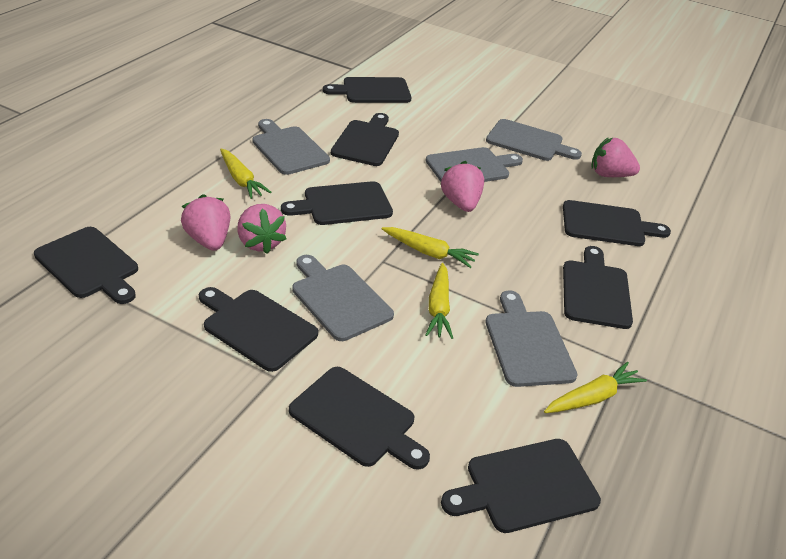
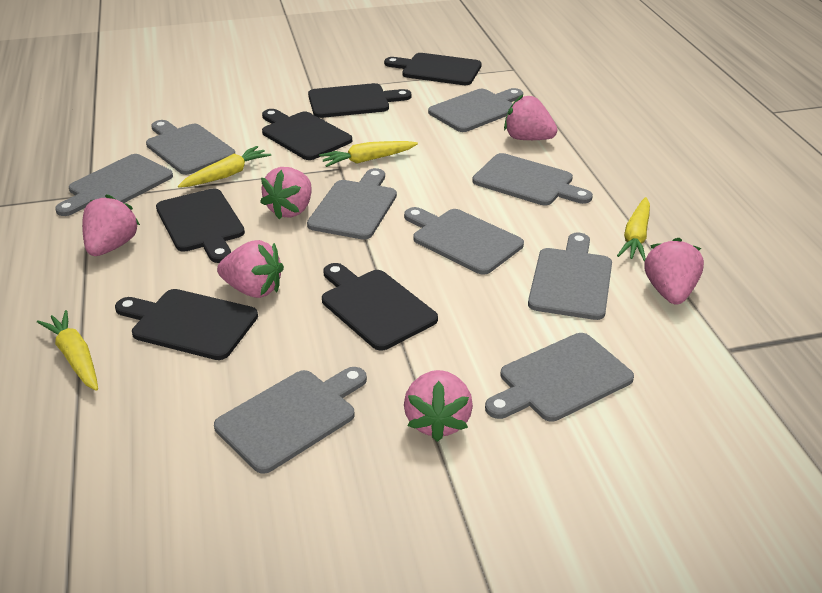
black cutting board: [34,227,138,304] [199,287,318,372] [281,181,393,225] [289,367,430,470] [323,77,411,103] [331,113,399,166] [441,439,601,533] [563,200,671,246] [563,246,633,329] = 9 -> [115,289,258,360] [156,188,245,263] [262,109,352,160] [308,83,411,118] [322,263,438,351] [384,53,482,85] = 6
grey cutting board: [252,119,330,175] [292,255,394,341] [426,147,523,182] [485,290,577,387] [486,119,582,161] = 5 -> [55,154,173,216] [146,120,235,175] [214,367,367,474] [307,168,397,240] [404,207,524,275] [428,88,523,132] [472,153,593,206] [485,333,634,422] [528,233,612,320] = 9
pink strawberry: [181,194,230,251] [237,204,286,254] [441,161,484,212] [591,137,640,177] = 4 -> [82,194,140,256] [217,240,284,298] [260,167,312,219] [404,370,473,442] [504,95,557,140] [645,238,704,305] = 6

